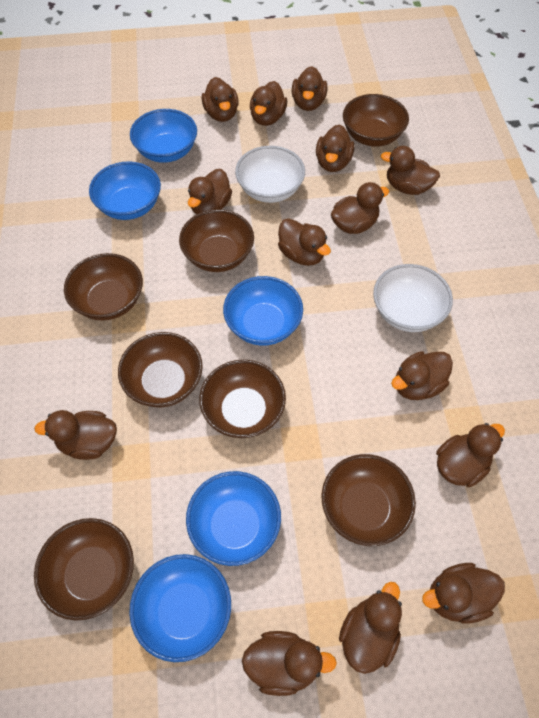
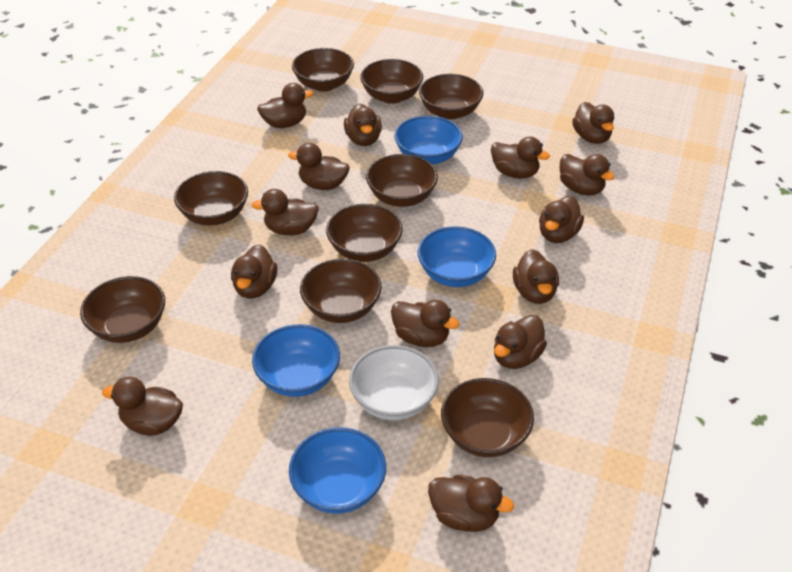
blue bowl: [89,161,161,220] [129,554,231,662] [130,109,197,163] [186,471,281,566] [223,276,303,346] = 5 -> [252,324,340,397] [289,427,386,514] [394,116,463,164] [418,226,496,287] = 4
brown bowl: [34,518,134,620] [64,253,143,321] [118,332,203,408] [179,209,254,272] [199,360,286,438] [322,454,416,546] [343,94,409,147] = 7 -> [80,276,165,343] [174,171,248,226] [292,48,354,92] [300,259,382,323] [326,204,403,262] [360,59,423,104] [366,154,438,207] [419,74,483,120] [441,378,534,457] = 9
white bowl: [235,146,305,203] [373,264,453,332] = 2 -> [349,345,439,420] = 1

